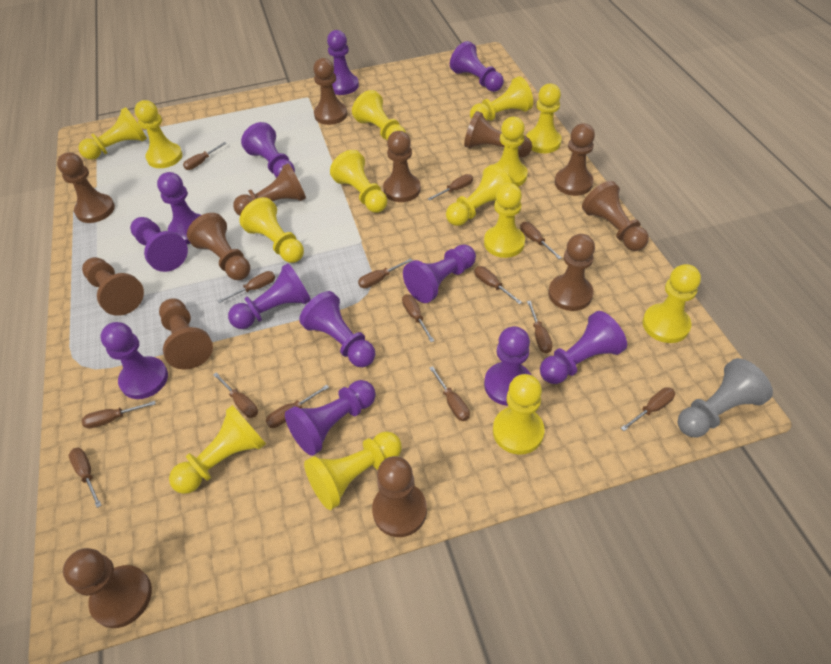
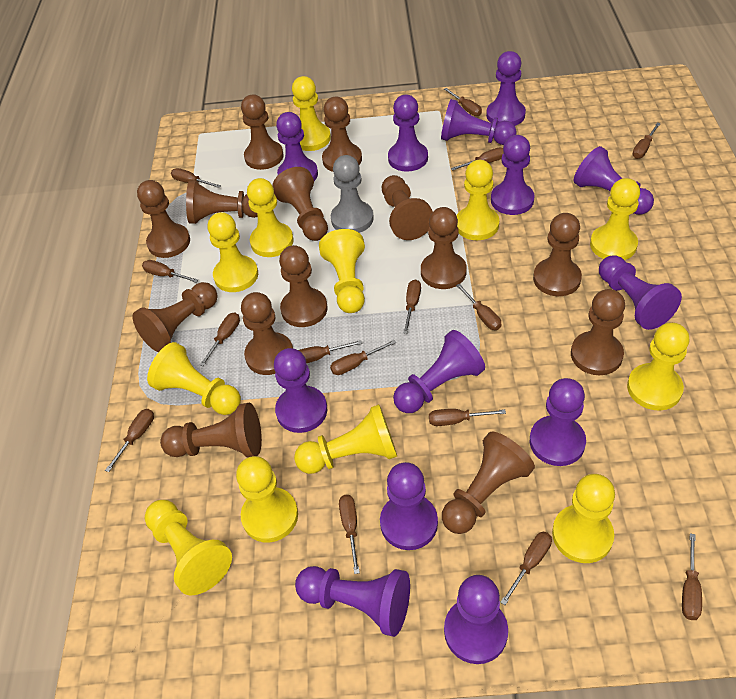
brown pawn: [57,152,115,223] [63,548,152,628] [82,257,144,316] [159,298,213,370] [187,213,250,280] [233,163,306,216] [313,58,347,125] [372,456,427,537] [383,131,421,202] [464,111,532,158] [548,234,595,311] [555,123,595,196] [582,181,649,251] = 13 -> [132,282,218,352] [137,180,190,258] [160,403,262,457] [186,180,258,224] [241,94,284,170] [241,292,293,375] [272,167,328,241] [279,245,328,327] [322,97,362,172] [382,175,433,240] [421,207,467,289] [442,432,535,534] [533,213,582,296] [571,289,625,375] = 14
brown screwdriver: [69,448,101,508] [82,401,155,428] [183,142,227,170] [213,372,258,418] [218,271,275,303] [265,385,329,428] [358,258,413,288] [402,294,434,342] [428,174,473,201] [429,366,470,421] [474,266,522,304] [520,222,562,259] [527,301,552,353] [621,387,675,431] = 14 -> [105,409,154,472] [142,260,198,282] [171,168,221,188] [200,312,240,366] [299,340,362,363] [330,340,396,375] [339,495,360,574] [403,279,421,334] [429,409,506,426] [444,88,482,116] [451,147,504,171] [456,283,501,330] [500,532,552,605] [632,123,661,159] [682,533,702,620] = 15
purple pawn: [100,322,168,399] [130,217,188,272] [157,172,201,244] [228,263,311,329] [241,122,295,178] [285,380,376,456] [299,291,375,367] [327,30,359,95] [403,244,476,303] [450,41,504,92] [484,326,531,406] [540,311,627,384] = 12 -> [274,348,327,433] [276,112,318,181] [295,566,410,637] [380,462,438,550] [388,94,428,172] [393,330,485,413] [441,99,517,145] [444,575,508,664] [486,51,526,126] [491,135,535,215] [530,378,586,466] [574,146,654,215] [599,255,682,330] = 13
yellow pawn: [78,107,147,160] [135,100,183,168] [169,405,266,494] [239,197,304,263] [304,431,402,510] [330,150,387,213] [352,90,406,140] [446,164,512,226] [470,76,533,121] [484,183,525,258] [493,374,545,455] [494,117,528,187] [526,84,562,153] [643,264,701,343] = 14 -> [145,500,232,595] [147,342,241,415] [208,212,258,292] [236,456,298,543] [247,178,294,257] [292,76,331,151] [294,404,397,474] [319,229,365,313] [457,160,499,240] [552,474,615,563] [590,178,640,260] [627,323,690,410] = 12

